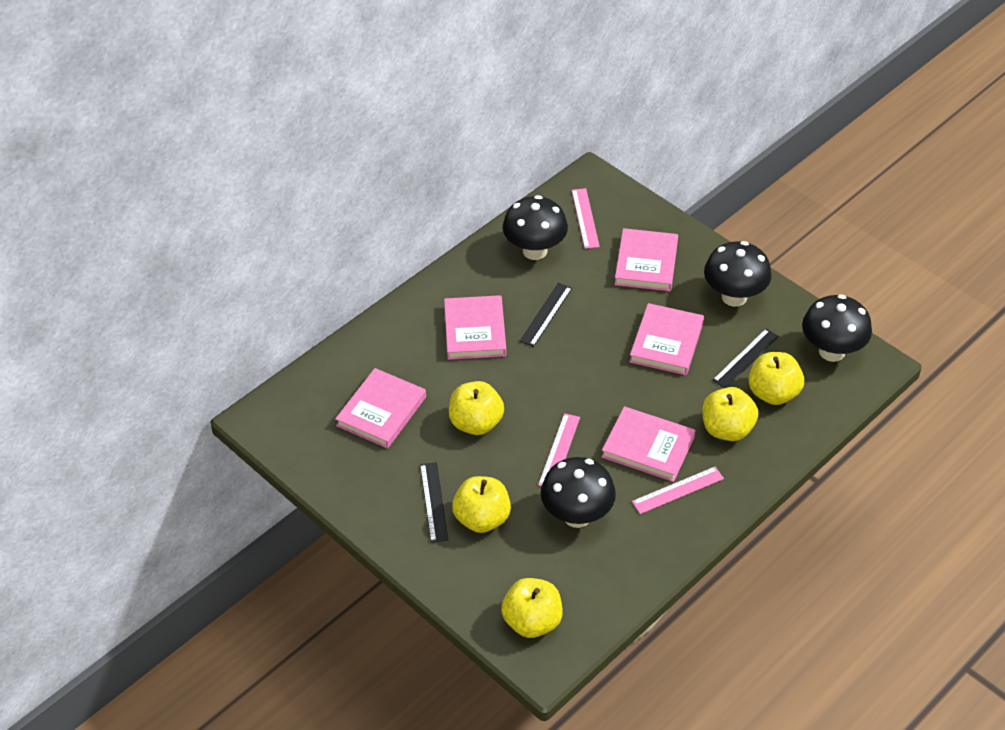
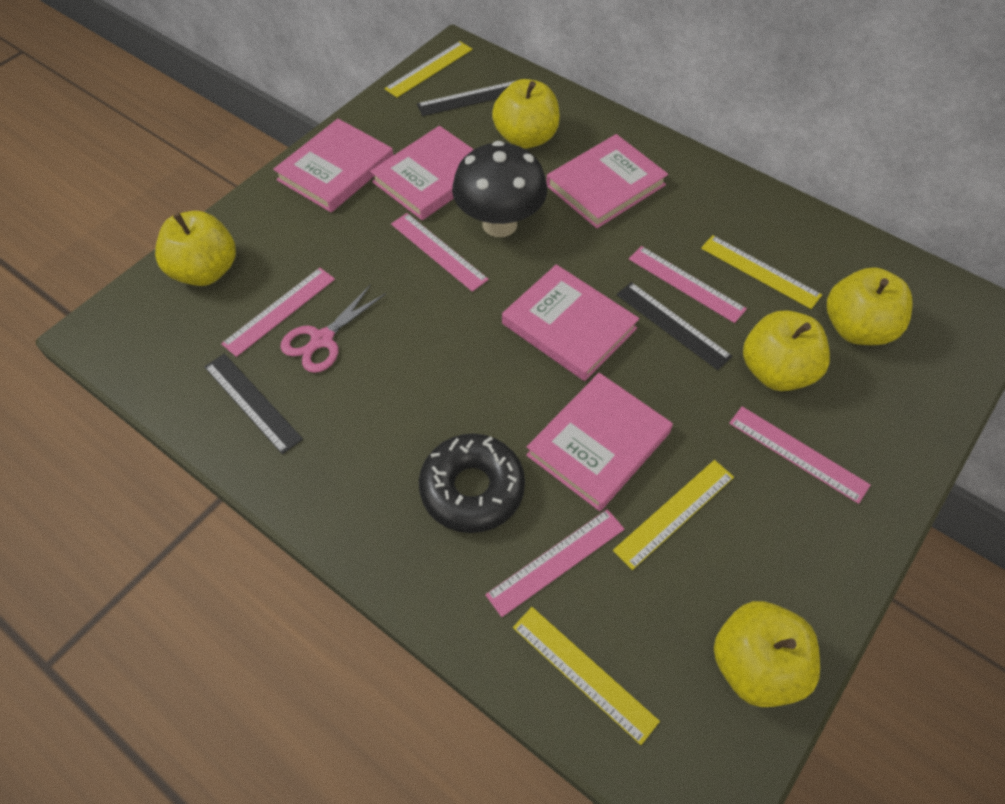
black donut: none = 0 -> [419,434,525,533] = 1
black mushroom: [503,195,568,260] [541,457,616,528] [704,241,772,307] [802,294,872,362] = 4 -> [452,141,547,237] = 1
pink ruler: [538,413,580,486] [572,188,600,249] [632,467,724,514] = 3 -> [221,268,335,357] [391,213,489,292] [485,509,624,617] [629,246,747,323] [729,406,871,504] = 5
pink scissors: none = 0 -> [280,284,386,373] = 1
yellow ruler: none = 0 -> [384,41,473,97] [513,607,660,745] [613,460,734,570] [701,235,822,309] = 4

